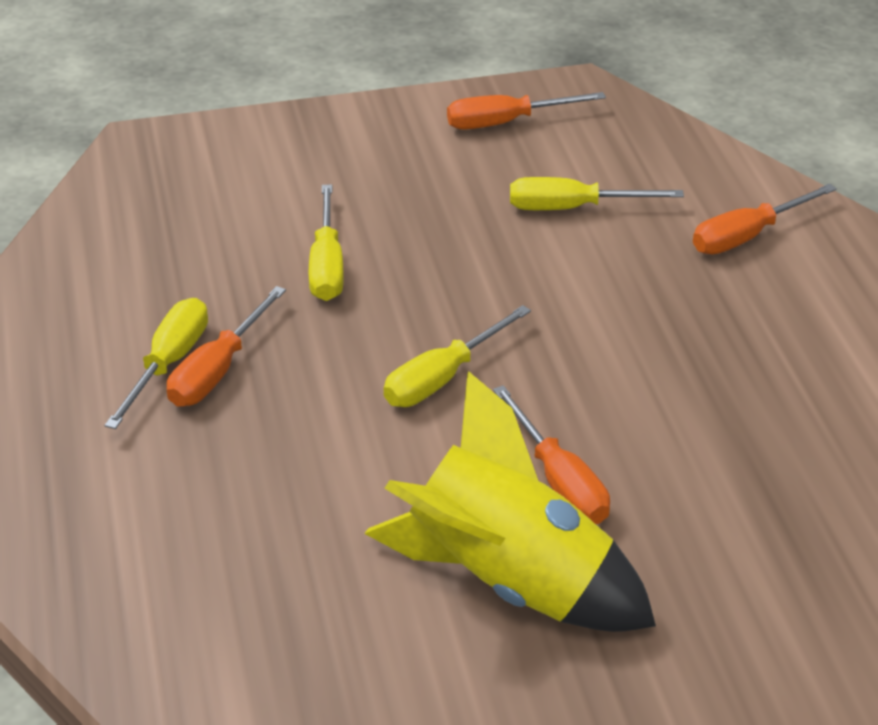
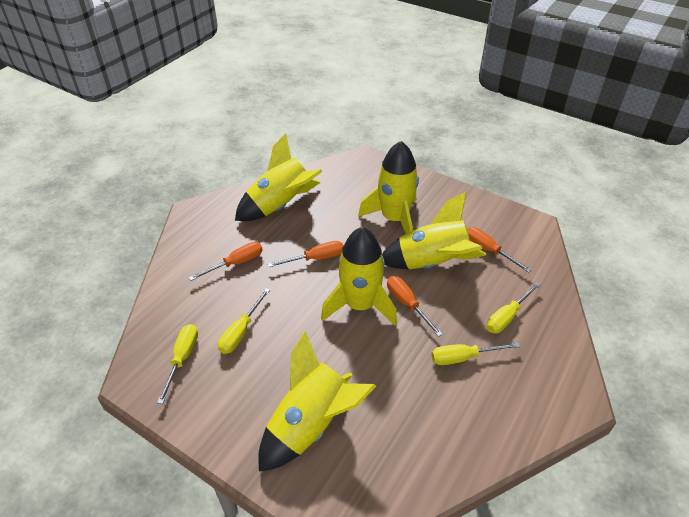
yellow rocket: [364,372,656,632] = 1 -> [235,134,323,221] [258,331,376,472] [321,227,397,326] [358,141,419,234] [382,192,486,269] = 5

